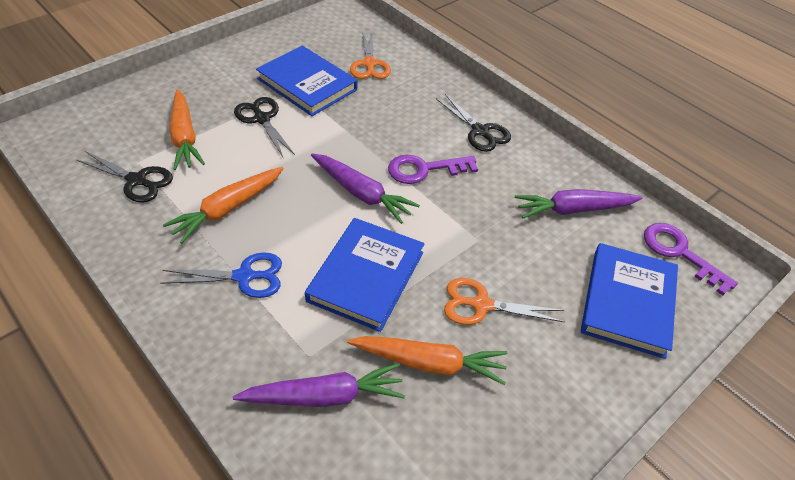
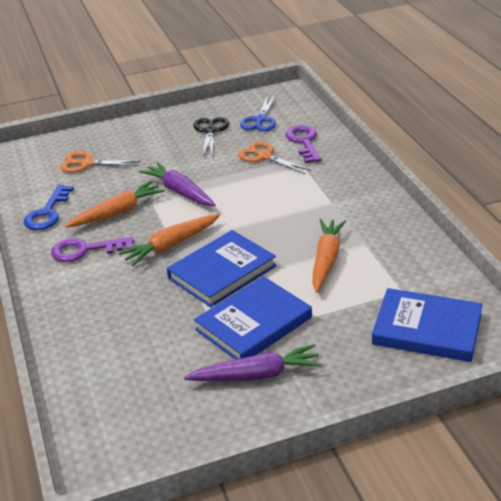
black scissors: [76,151,173,203] [234,97,295,157] [436,94,511,152] = 3 -> [193,117,229,158] = 1
blue key: none = 0 -> [24,185,74,230] = 1
purple carrot: [233,363,405,407] [311,153,420,224] [515,189,643,219] = 3 -> [139,162,216,206] [184,344,322,381] = 2

